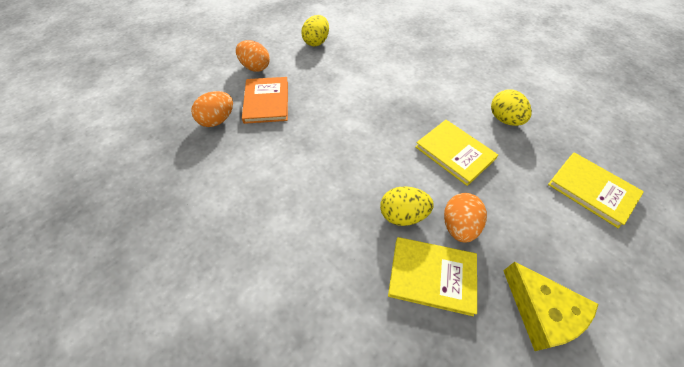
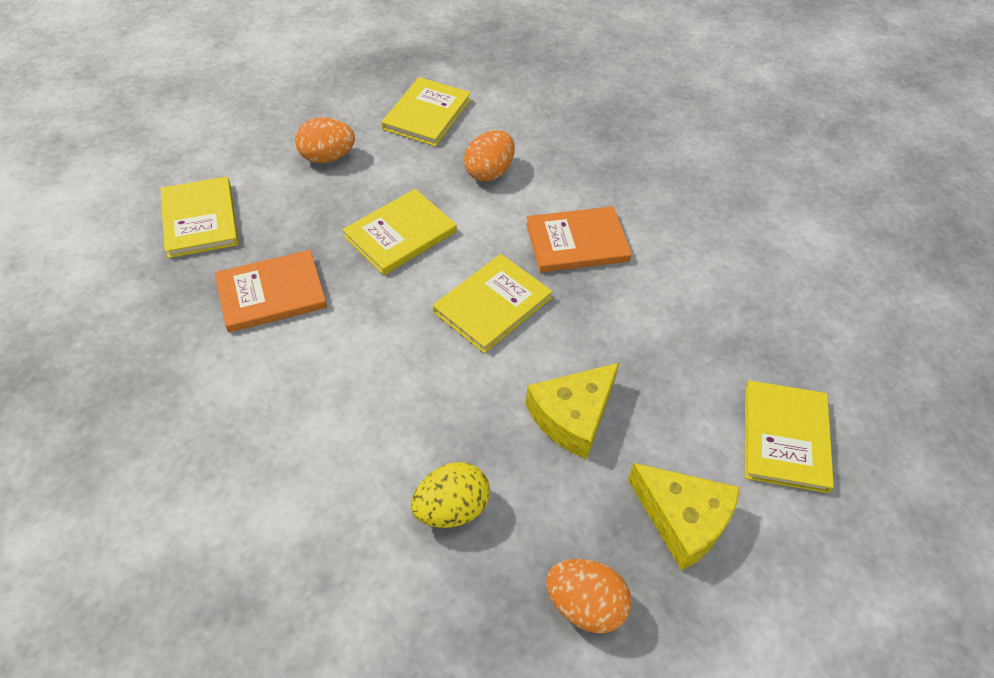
orange book: [242,77,288,124] = 1 -> [215,250,327,332] [526,206,632,272] = 2
yellow book: [388,237,477,316] [415,120,498,186] [548,152,644,228] = 3 -> [160,176,239,258] [342,189,457,275] [381,77,471,146] [433,254,552,353] [745,380,834,493] = 5
yellow cheese: [503,262,599,351] = 1 -> [526,363,619,459] [628,463,740,571] = 2
yellow egg: [301,15,329,46] [380,186,434,226] [491,89,532,126] = 3 -> [411,462,490,528] = 1

